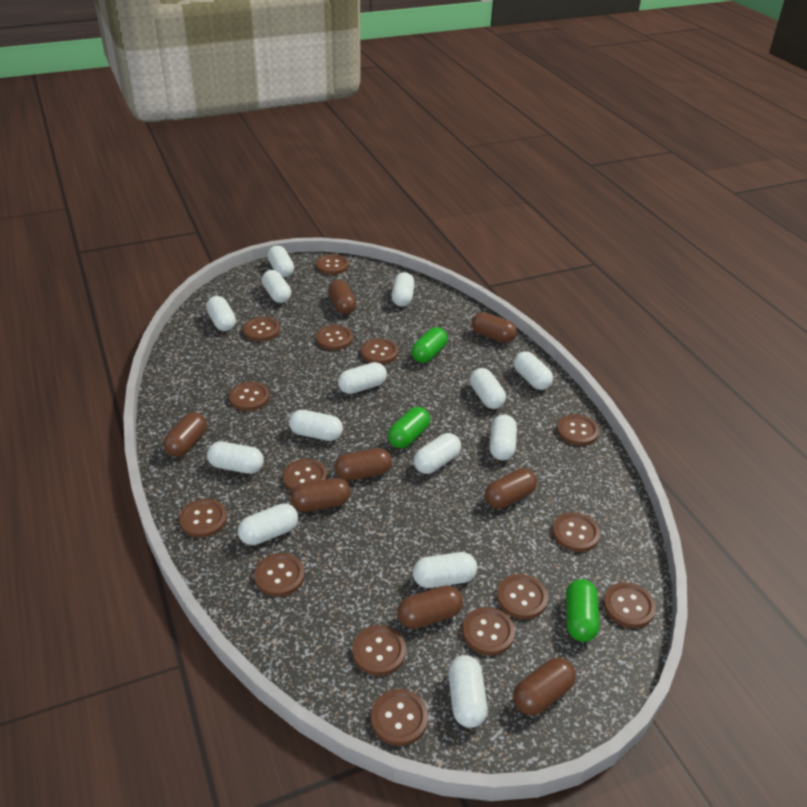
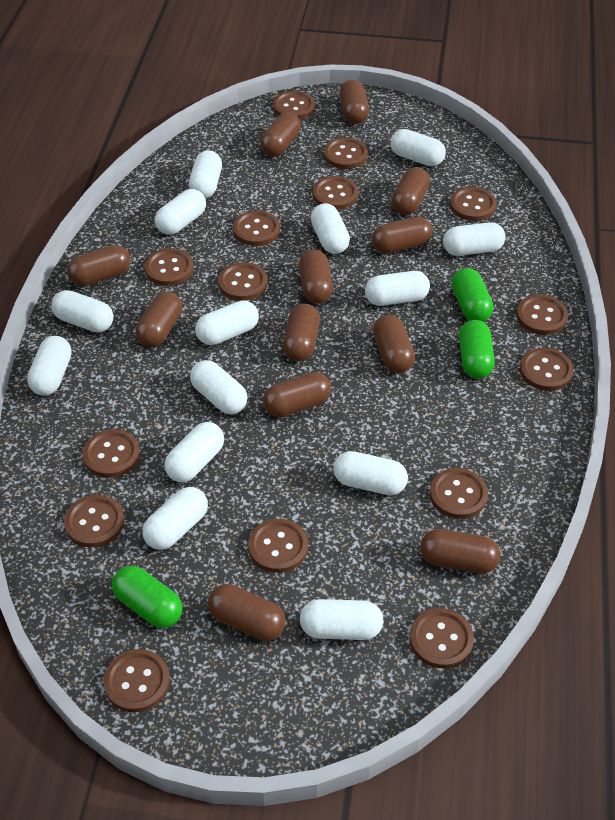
brown capsule: [163,412,207,457] [290,478,351,512] [328,280,356,314] [335,448,392,481] [397,586,463,629] [471,312,517,343] [485,468,537,509] [513,657,576,716] = 8 -> [67,245,131,286] [136,292,182,347] [208,584,285,641] [260,112,301,157] [263,372,331,417] [283,304,320,361] [299,250,333,304] [339,80,369,124] [372,217,432,254] [373,315,415,373] [392,167,430,215] [420,529,500,574] = 12

